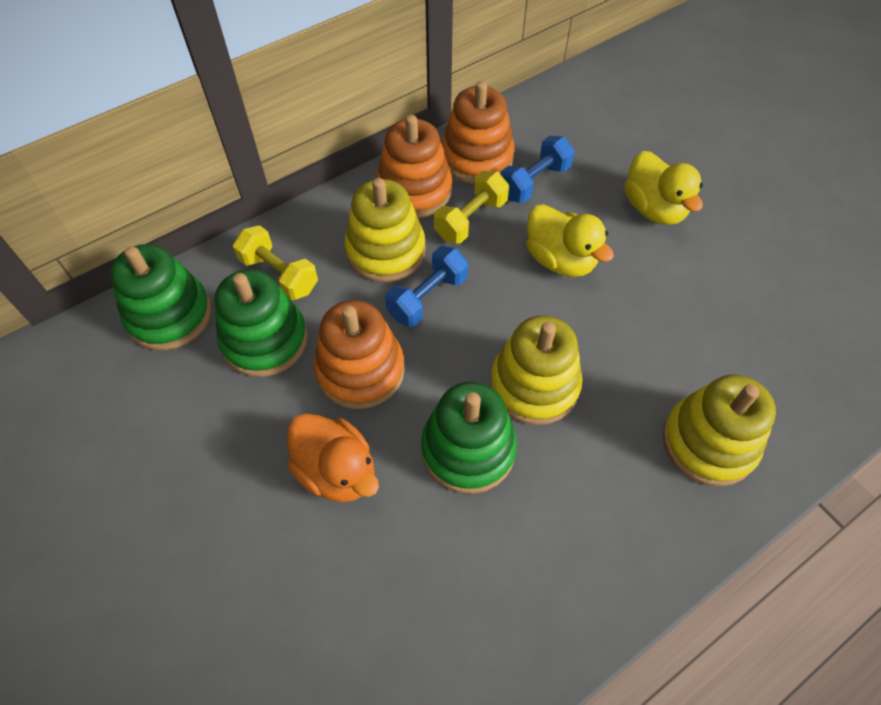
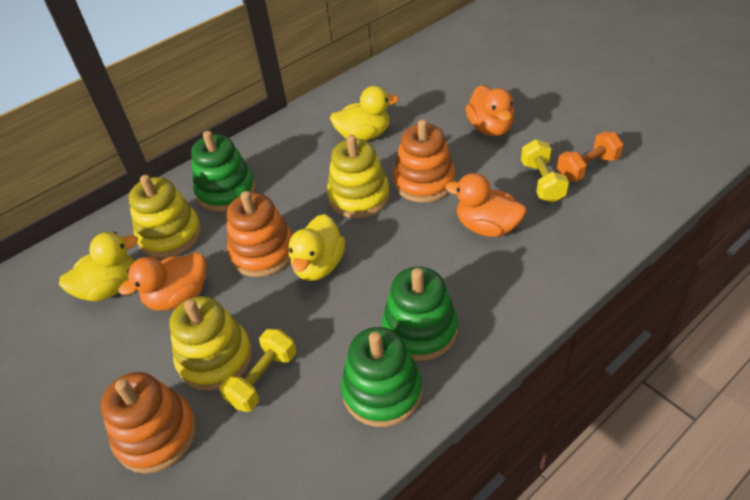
blue dumbbell: [385,246,468,327] [500,136,574,203] = 2 -> none = 0
orange duck: [287,413,379,503] = 1 -> [119,252,206,311] [445,173,527,237] [466,85,514,136] = 3
orange dumbbell: none = 0 -> [557,132,623,182] = 1
yellow duck: [526,204,614,277] [624,151,703,225] = 2 -> [59,232,138,301] [289,214,345,281] [330,86,399,141] = 3

